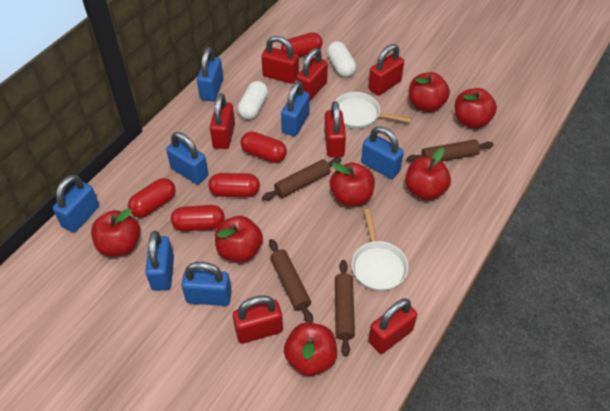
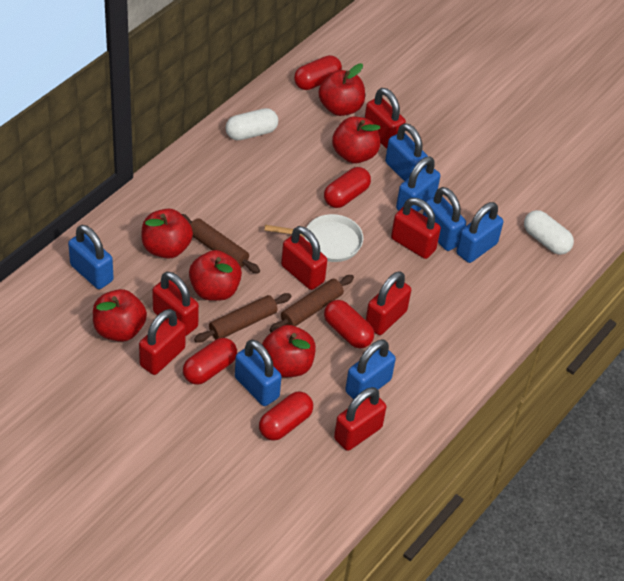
brown rolling pin: [262,157,342,201] [269,239,313,323] [335,260,355,357] [407,140,494,162] = 4 -> [182,214,260,273] [194,293,291,343] [270,275,354,332] = 3
red apple: [91,209,140,256] [215,216,263,262] [284,323,337,376] [330,163,375,206] [405,148,451,200] [409,72,450,112] [455,88,497,129] = 7 -> [93,289,147,342] [142,209,193,259] [189,250,242,301] [262,325,316,377] [319,63,365,116] [332,116,380,164] = 6
white pan: [335,92,412,129] [352,209,408,291] = 2 -> [264,214,363,262] = 1

